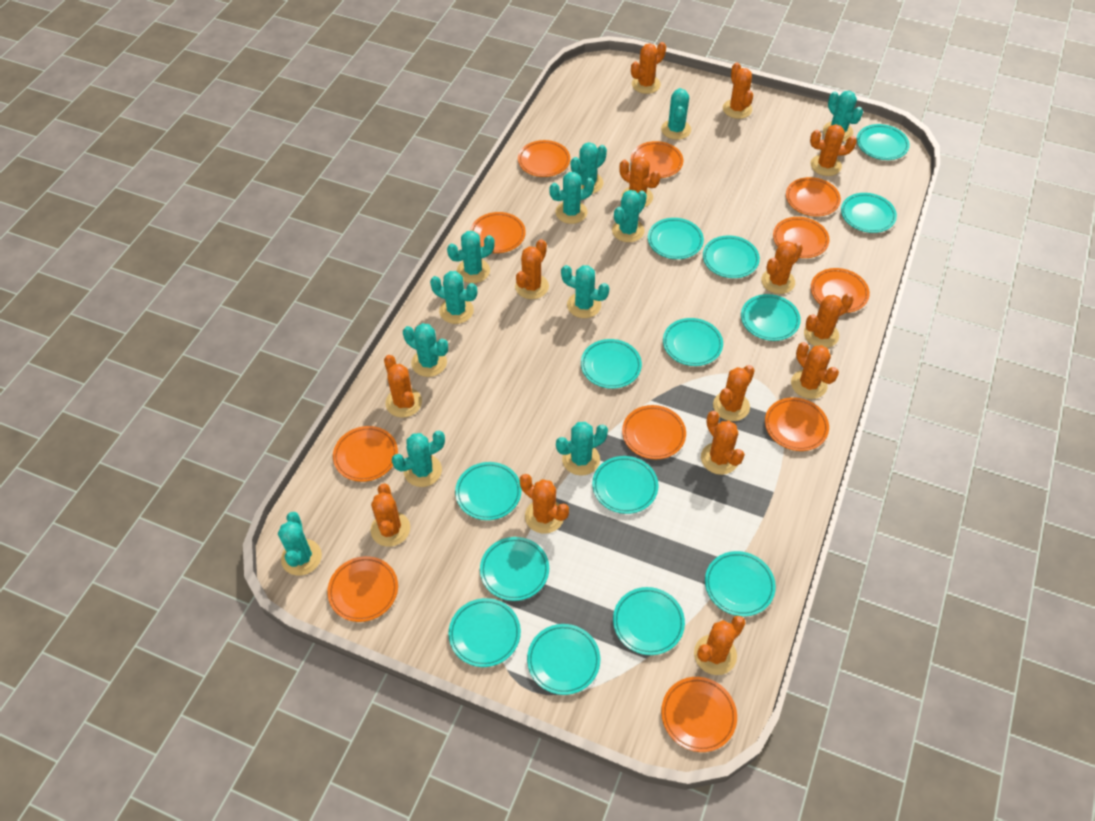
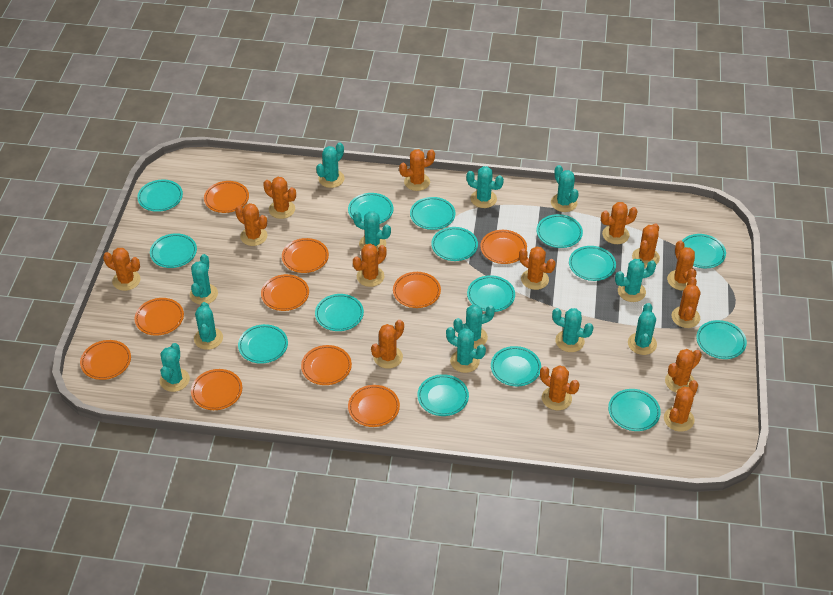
orange plate: [327,556,398,622] [333,426,398,482] [470,212,526,253] [518,140,570,177] [622,405,686,459] [631,141,683,178] [661,677,737,752] [765,397,829,451] [773,217,830,258] [786,177,841,217] [811,268,870,313] = 11 -> [80,340,131,380] [135,298,184,336] [191,369,242,410] [204,181,249,213] [261,274,309,311] [282,238,329,273] [301,345,352,385] [348,385,400,427] [393,272,441,308] [480,230,527,264] = 10
turquoise plate: [448,598,521,667] [455,462,522,520] [480,537,549,601] [527,624,600,695] [581,339,642,389] [592,456,659,514] [613,587,685,655] [648,218,704,259] [663,318,723,366] [703,235,760,278] [705,551,776,617] [741,294,801,341] [841,193,897,233] [857,124,910,160] = 14 -> [137,180,183,212] [150,233,197,268] [238,324,288,364] [315,294,364,331] [348,193,393,224] [410,197,456,230] [417,374,469,416] [431,227,478,261] [467,275,515,312] [491,346,541,386] [536,214,583,248] [569,246,616,281] [608,389,661,431] [682,234,726,268] [696,320,747,359] = 15

